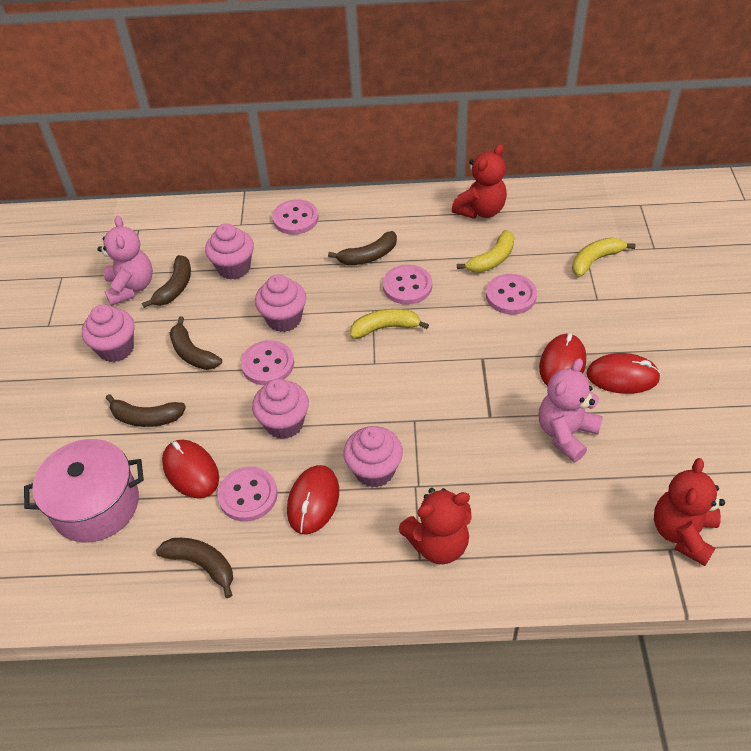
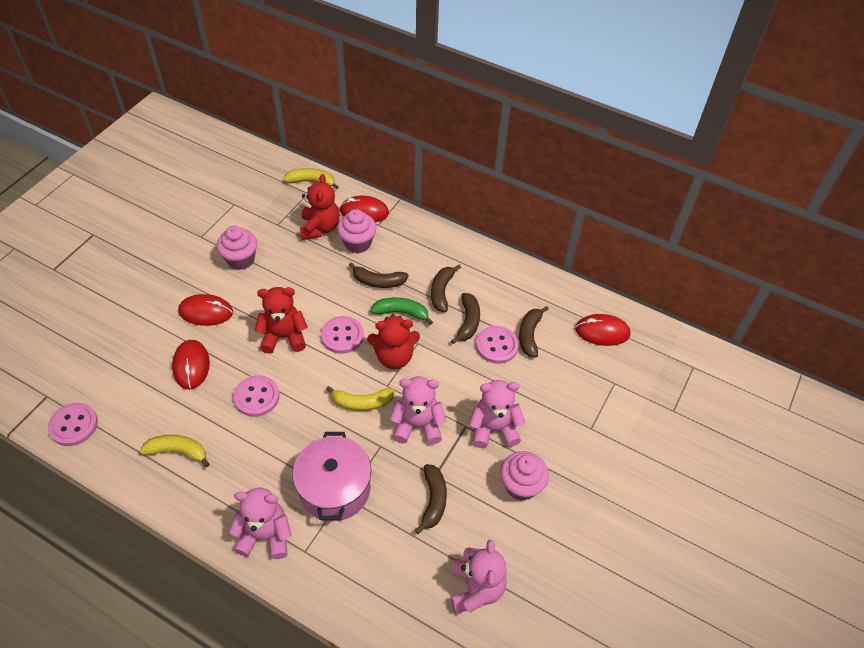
green banana: none = 0 -> [371,297,433,325] = 1
pink button: [217,467,278,522] [241,340,294,385] [272,199,319,235] [383,265,432,305] [486,274,537,315] = 5 -> [48,403,98,446] [233,375,280,417] [321,316,364,354] [476,326,519,364] = 4
pink cupcake: [82,304,134,362] [205,223,254,280] [252,379,309,439] [255,274,306,332] [343,426,403,487] = 5 -> [217,226,257,270] [337,209,376,253] [500,451,549,501] = 3
pink teddy bear: [97,216,153,306] [539,358,603,462] = 2 -> [229,488,292,559] [390,376,446,445] [451,540,507,613] [469,380,526,448] = 4

